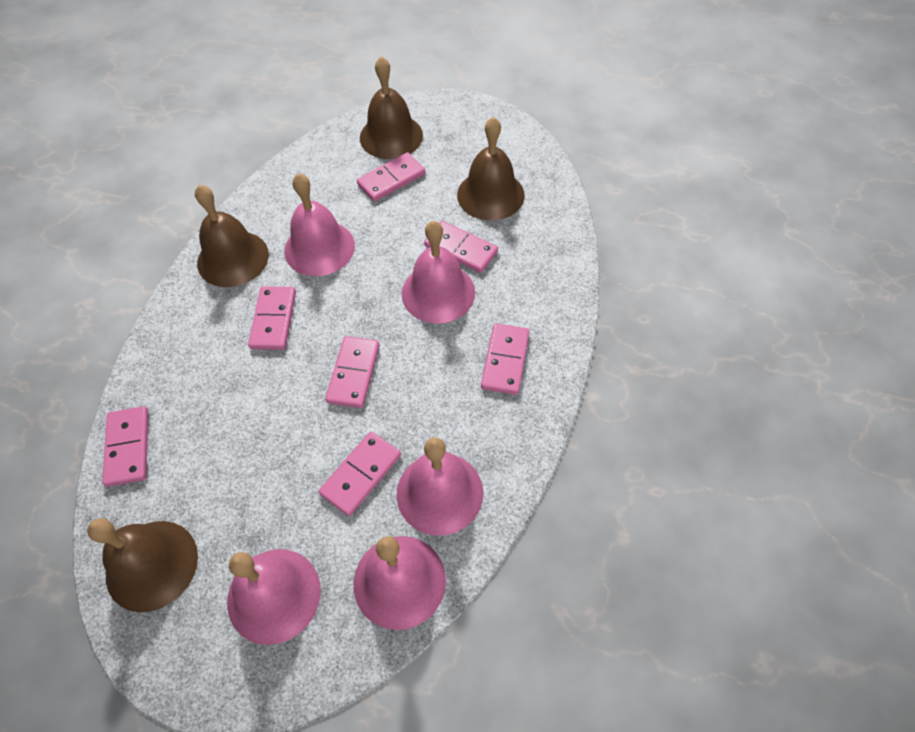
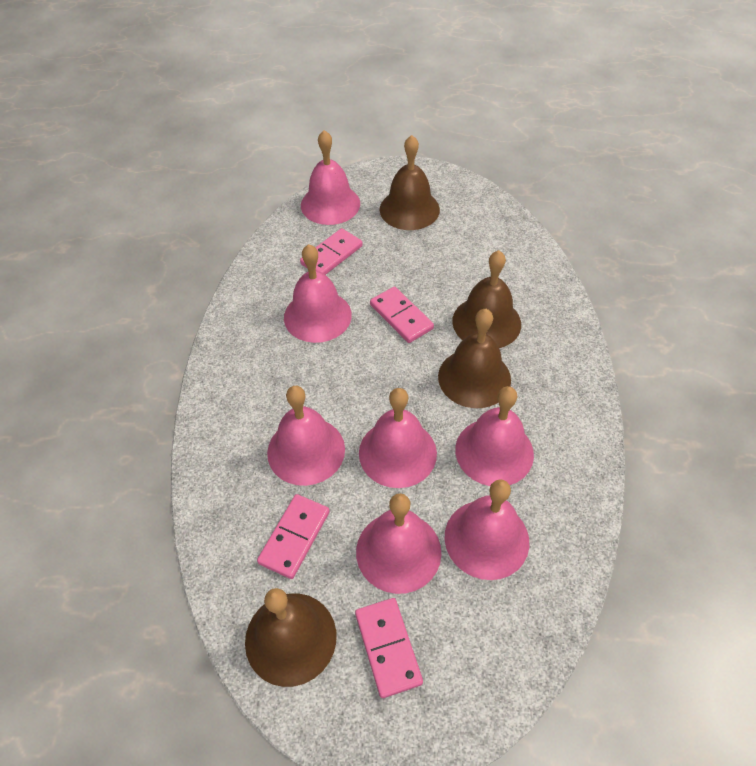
pink bell: [227,549,321,645] [284,173,355,276] [354,536,446,630] [397,438,483,536] [402,221,475,324] = 5 -> [267,386,345,486] [284,244,352,343] [301,130,360,225] [356,493,441,594] [359,388,437,488] [444,479,529,580] [455,386,534,486] = 7
pink domino: [102,406,149,487] [248,286,296,350] [319,432,401,516] [325,336,380,408] [357,152,425,202] [424,221,498,273] [481,323,530,395] = 7 -> [257,494,330,579] [300,228,363,275] [355,598,423,698] [370,287,434,343] = 4

